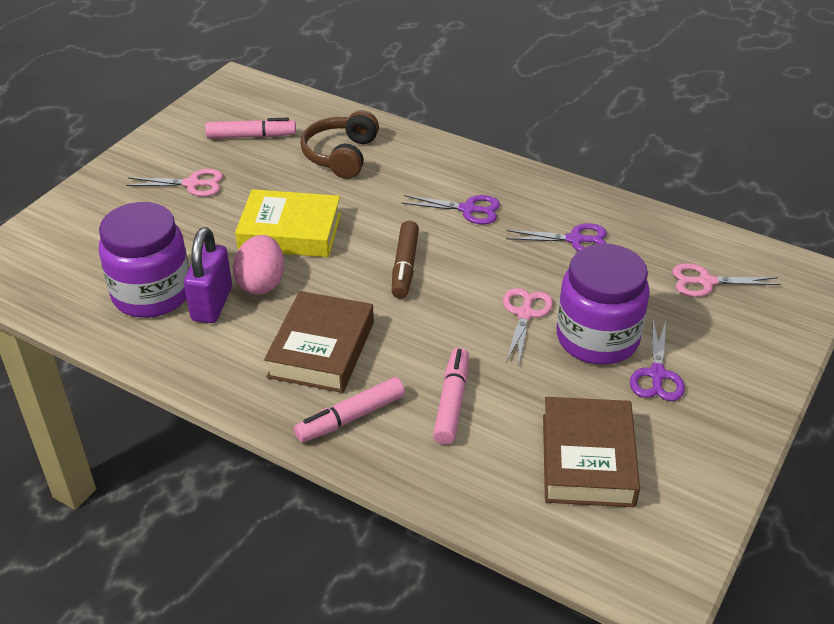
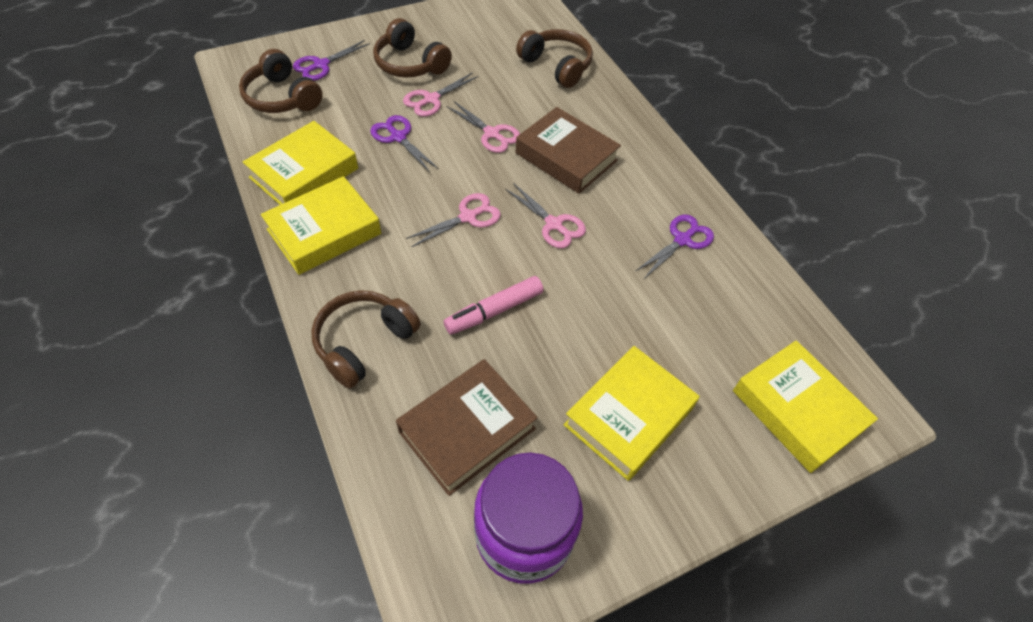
brown headphones: [300,110,379,179] = 1 -> [239,49,323,113] [311,290,421,388] [373,18,452,77] [516,29,593,88] = 4
brown marker: [392,221,419,299] = 1 -> none = 0
pink egg: [233,235,284,295] = 1 -> none = 0
pink marker: [205,118,296,138] [294,377,405,443] [433,348,469,445] = 3 -> [444,276,543,335] = 1
pink scissors: [126,169,223,197] [503,288,553,363] [672,263,781,297] = 3 -> [403,72,479,117] [406,193,501,247] [447,101,520,153] [505,183,586,248] = 4
purple jar: [99,202,189,318] [557,244,650,365] = 2 -> [474,452,583,584] = 1
purple padlock: [184,227,232,323] = 1 -> none = 0
yellow book: [235,189,341,257] = 1 -> [243,121,358,205] [261,176,381,275] [563,346,700,481] [733,340,878,473] = 4

